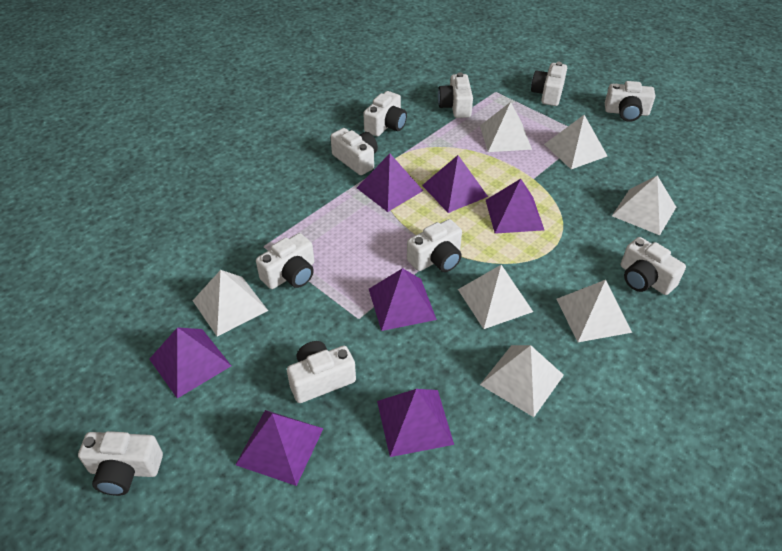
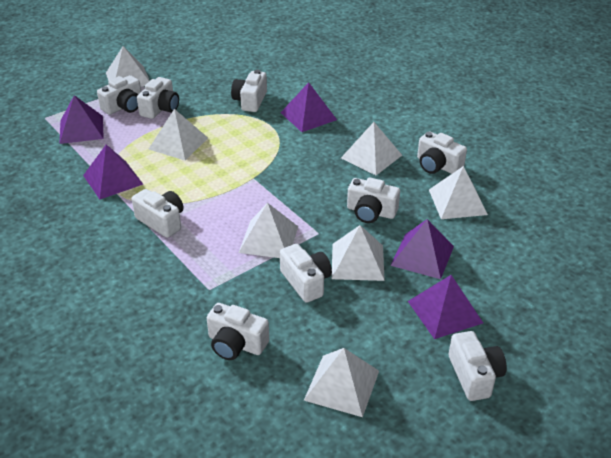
purple pyramid: [149,327,231,399] [235,410,324,486] [357,154,423,212] [369,268,437,331] [377,389,454,457] [422,155,488,213] [486,179,544,234] = 7 -> [60,95,104,144] [83,144,143,199] [280,82,337,132] [390,219,454,279] [408,275,483,339] = 5
white camera: [78,431,163,496] [256,233,314,289] [287,341,356,403] [331,128,378,175] [363,91,407,136] [407,219,462,272] [438,72,473,118] [531,62,567,106] [605,81,655,122] [621,237,686,295] = 10 -> [97,75,141,115] [132,189,184,238] [137,77,179,119] [207,303,269,360] [231,70,267,112] [280,244,332,303] [347,178,400,223] [417,131,467,174] [449,331,507,401] = 9

